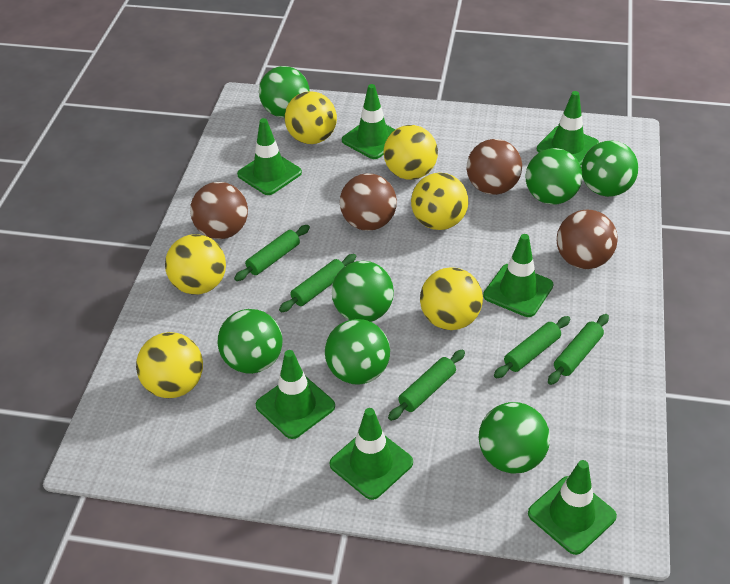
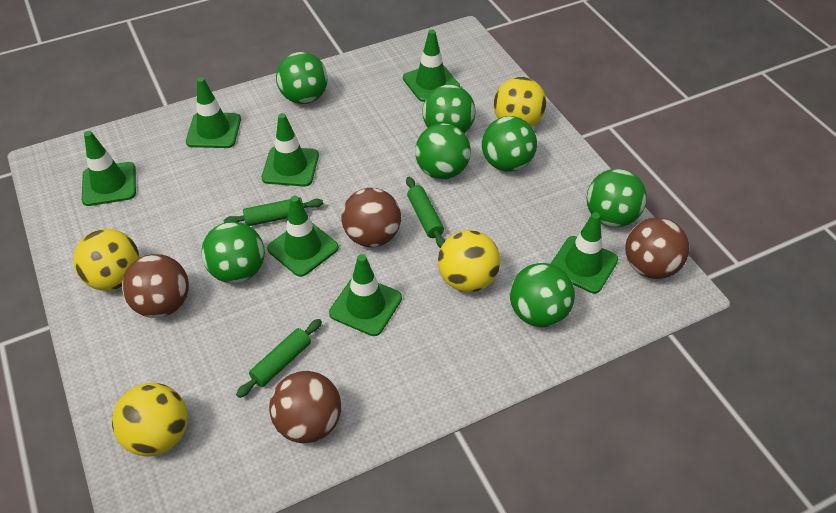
green rolling pin: [234,225,310,281] [279,254,356,312] [388,349,465,421] [494,316,570,378] [548,314,609,385] = 5 -> [224,197,323,226] [236,319,322,398] [406,177,445,248] = 3
yellow ball: [136,332,203,398] [165,234,226,295] [285,91,337,144] [384,125,438,180] [411,173,468,230] [420,267,483,330] = 6 -> [73,229,140,291] [112,383,188,456] [438,230,500,292] [494,77,547,127] = 4

